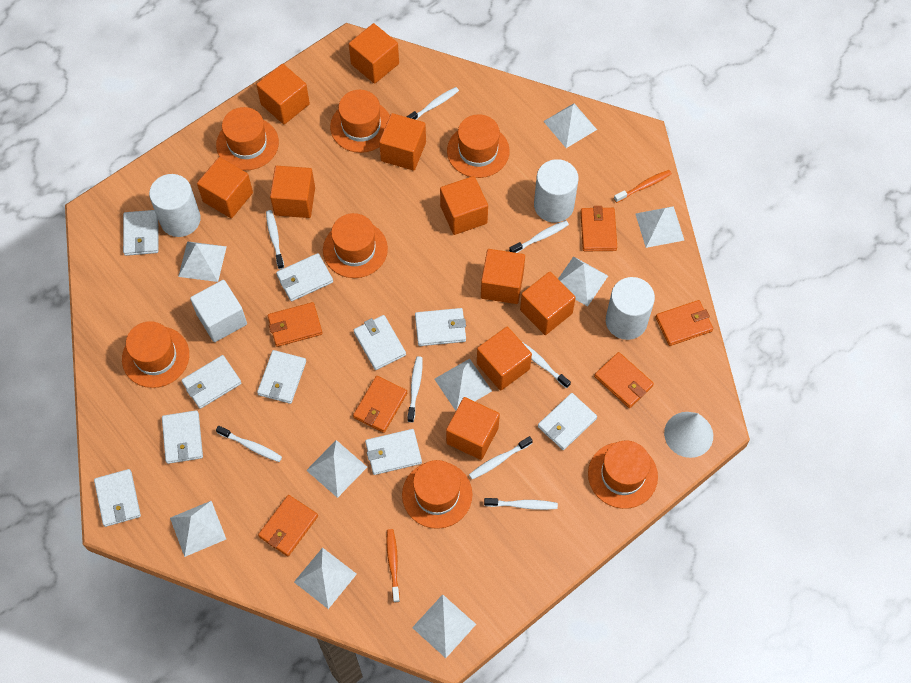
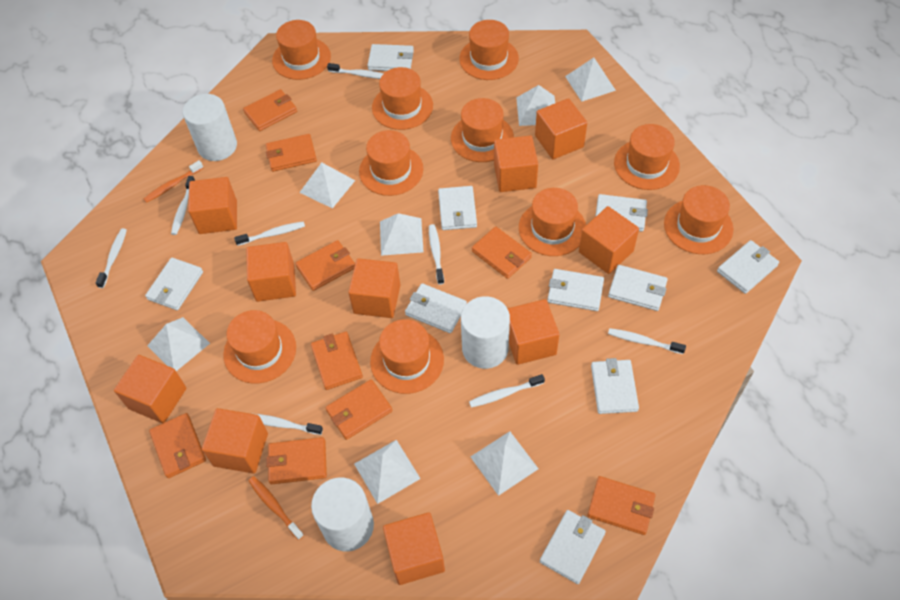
orange hat: [122,321,189,388] [216,107,279,170] [323,213,388,278] [330,90,390,153] [402,460,472,529] [447,114,510,178] [588,441,658,509] = 7 -> [223,310,296,384] [272,20,331,80] [359,130,423,196] [370,319,444,394] [372,67,433,130] [451,98,514,162] [459,20,519,80] [519,188,586,256] [614,124,680,190] [664,185,733,254] = 10
orange wallet: [258,495,318,556] [268,302,323,347] [353,376,407,433] [581,206,617,251] [594,352,654,408] [655,300,713,346] = 6 -> [149,413,206,478] [243,89,297,131] [266,134,317,172] [266,437,327,484] [295,240,355,291] [311,332,363,390] [326,379,392,440] [472,227,532,279] [587,476,656,535] = 9
white cone: [664,412,713,458] = 1 -> none = 0
white cube: [190,280,247,342] = 1 -> none = 0
white pyramid: [170,501,226,557] [178,241,227,282] [294,547,357,609] [306,440,367,498] [412,594,476,658] [434,359,492,411] [543,103,597,148] [558,256,608,307] [635,206,684,248] = 9 -> [147,317,210,371] [299,162,355,209] [354,440,421,504] [380,213,424,256] [470,431,539,496] [516,85,555,126] [565,57,616,102] = 7

